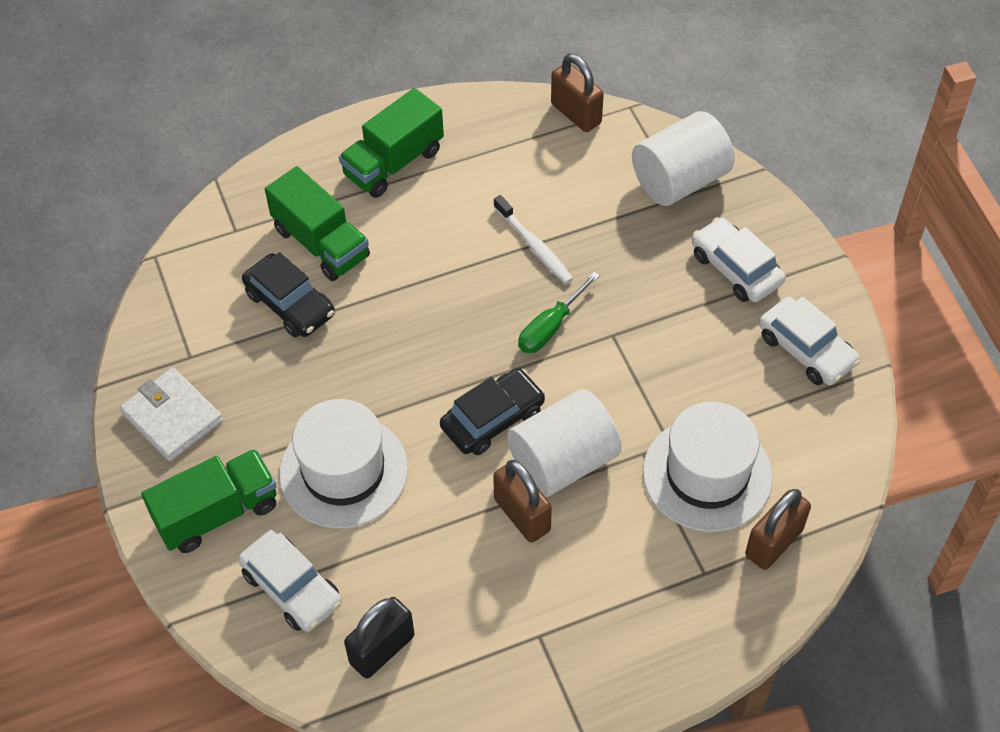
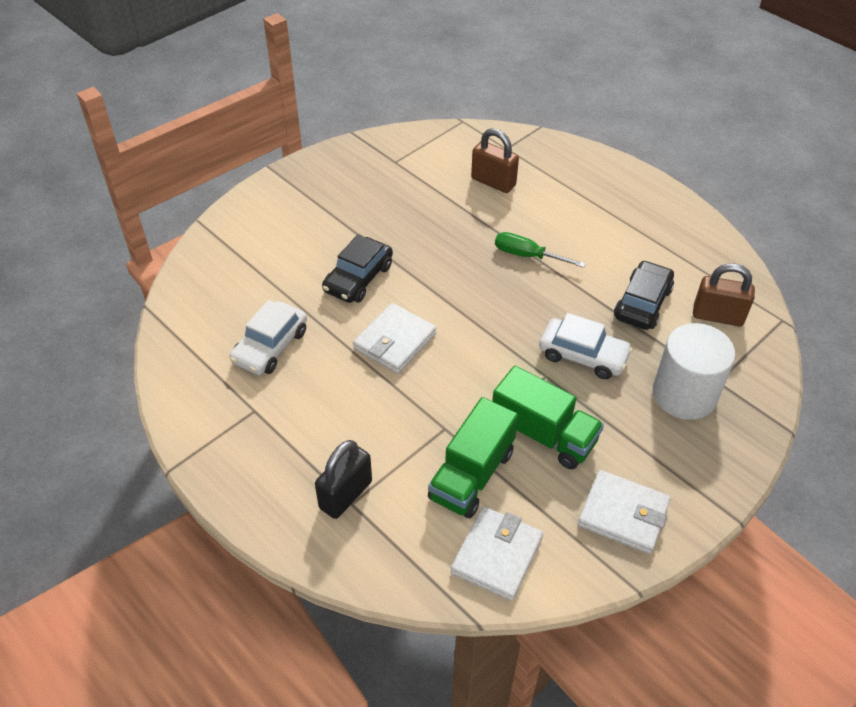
brown padlock: [493,460,552,543] [551,53,604,132] [745,489,811,570] = 3 -> [471,128,519,193] [693,263,755,326] = 2
green truck: [141,449,277,553] [265,166,370,281] [339,88,444,198] = 3 -> [428,397,518,518] [492,366,604,469] = 2
white car: [238,530,342,632] [692,217,786,302] [759,297,860,385] = 3 -> [230,300,307,375] [539,313,633,379] = 2
white cylinder: [507,389,621,497] [632,111,735,206] = 2 -> [653,323,736,420] = 1
white hat: [279,399,408,528] [643,402,773,532] = 2 -> none = 0
white toothbrush: [493,195,573,284] = 1 -> none = 0
white wallet: [120,368,223,461] = 1 -> [353,303,436,374] [451,507,543,601] [578,470,671,554] = 3

